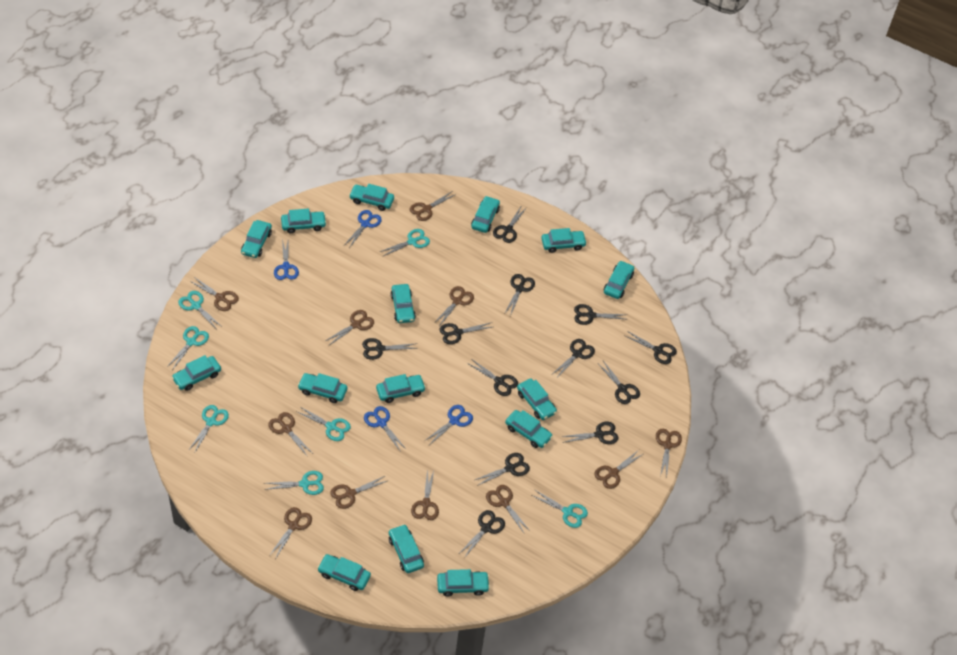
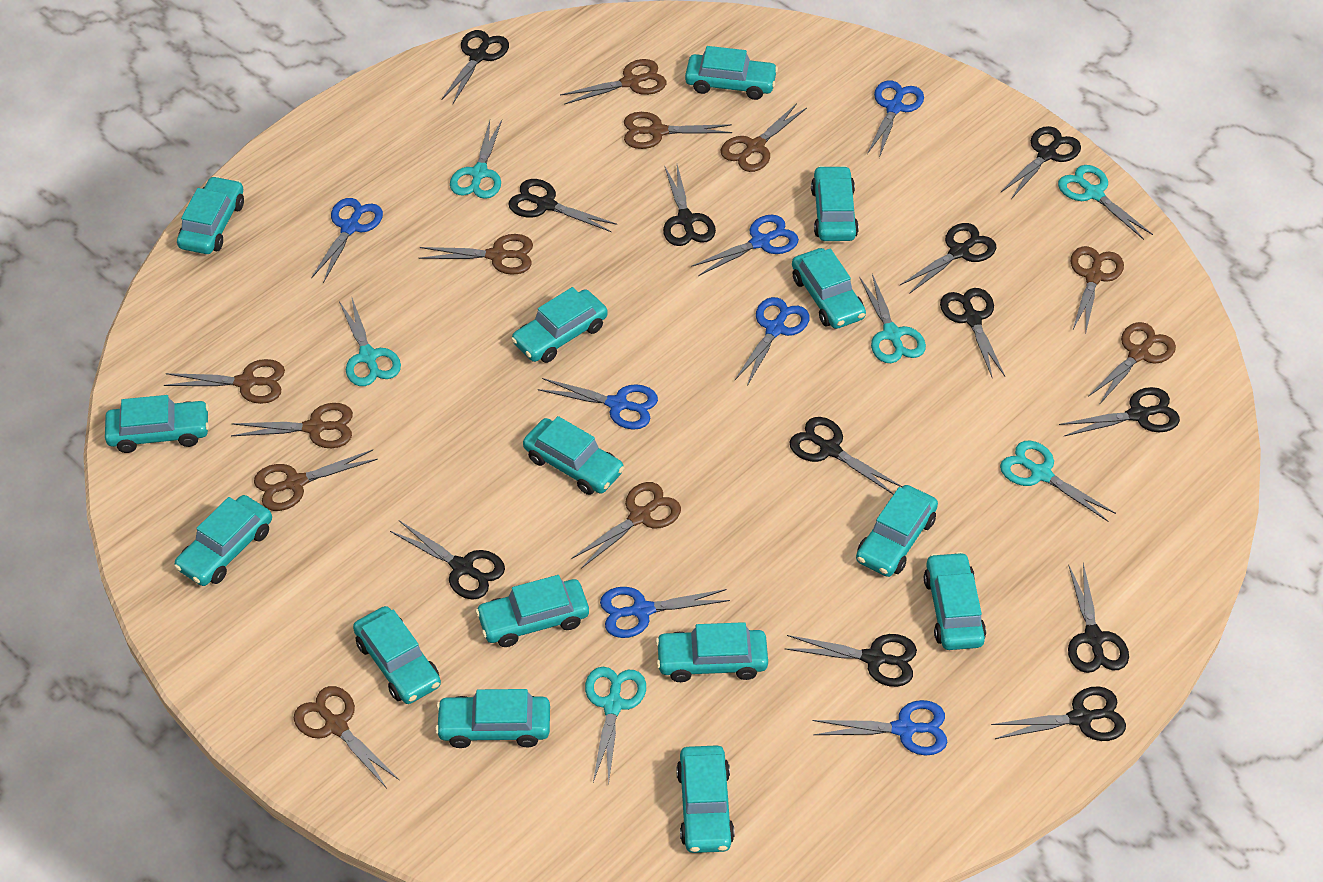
blue scissors: [274,239,299,280] [344,210,382,248] [364,406,406,452] [424,405,473,445] = 4 -> [311,198,383,283] [538,378,658,430] [600,587,730,638] [691,215,799,276] [735,297,809,386] [813,700,947,756] [867,80,924,158] = 7
turquoise scissors: [167,326,209,369] [178,291,222,328] [188,405,229,452] [264,471,324,495] [297,407,351,441] [380,229,430,257] [531,490,588,528] = 7 -> [339,298,401,386] [450,120,502,199] [585,667,646,785] [859,274,926,363] [1000,441,1116,521] [1058,165,1153,240] = 6

